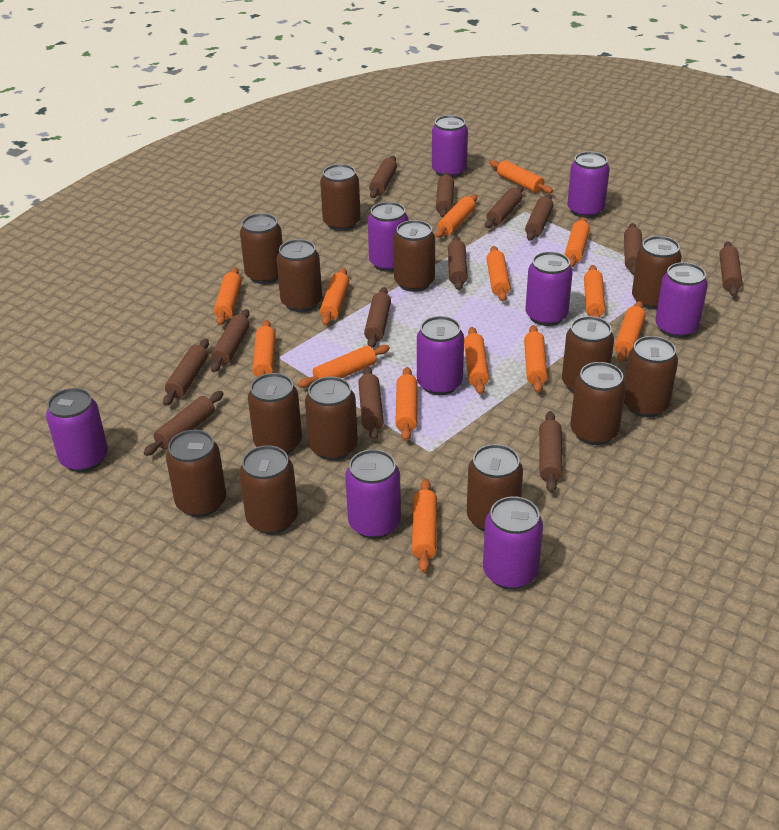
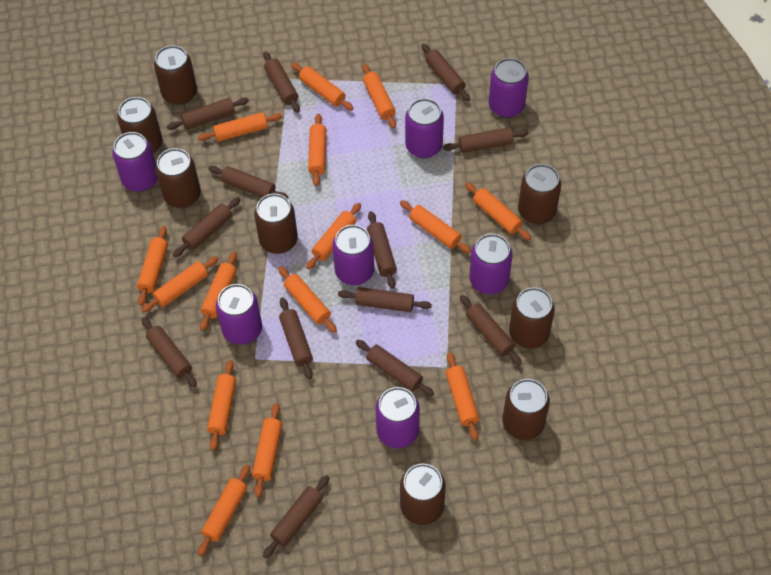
brown can: [166,430,226,517] [239,445,298,534] [240,213,283,284] [248,373,302,454] [276,239,322,312] [305,377,358,460] [320,164,361,231] [393,220,435,292] [467,444,523,532] [562,316,614,393] [570,362,626,445] [624,336,678,417] [632,236,682,310] = 13 -> [117,97,162,154] [154,45,197,105] [155,148,201,208] [254,194,298,254] [400,464,446,525] [502,379,550,440] [509,287,555,348] [518,164,561,224] = 8
orange rolling pin: [214,267,242,326] [253,320,276,377] [298,345,390,388] [320,268,349,326] [395,367,418,441] [412,479,437,573] [435,194,477,238] [464,327,489,395] [486,246,510,301] [489,160,553,194] [524,325,548,393] [565,217,590,267] [584,265,605,318] [615,301,646,362] = 14 -> [137,226,168,306] [141,256,219,313] [198,112,282,142] [198,465,250,556] [200,251,237,331] [207,360,236,451] [252,403,282,497] [278,266,337,333] [291,63,353,111] [306,203,361,270] [308,114,326,186] [362,64,396,128] [400,200,471,254] [446,352,479,441] [465,182,531,240] = 15
purple can: [46,388,108,472] [345,449,401,539] [368,202,409,272] [417,316,464,395] [432,115,468,178] [483,496,543,589] [525,252,573,326] [567,152,610,218] [655,262,708,338] = 9 -> [112,132,158,192] [216,284,262,345] [332,225,374,285] [375,387,420,448] [405,98,444,158] [469,234,513,294] [489,58,529,118] = 7

